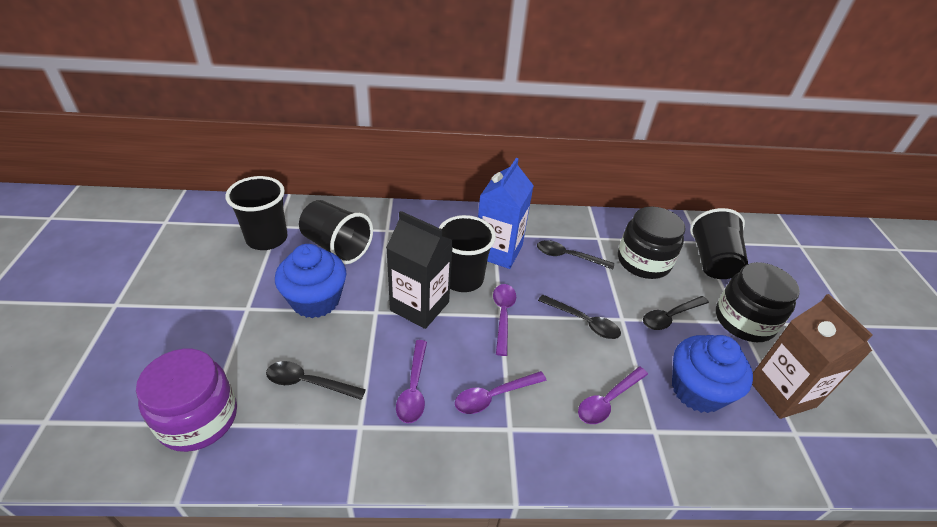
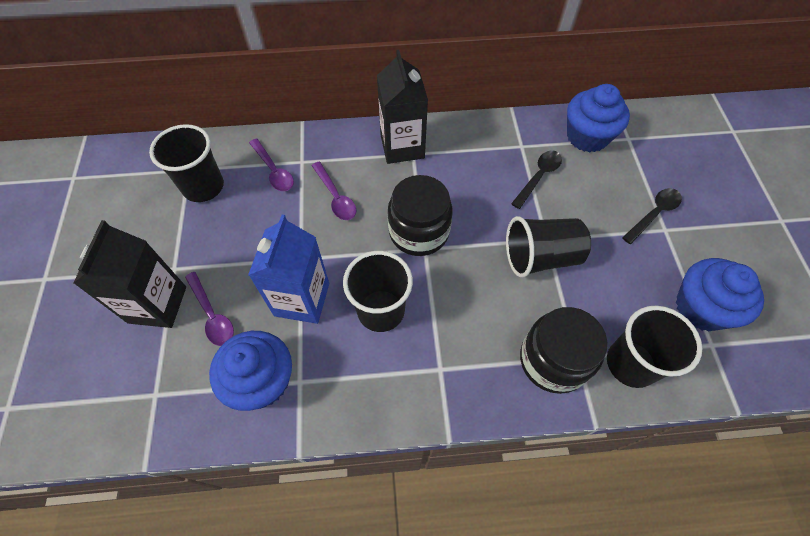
black carton: [386,211,453,329] = 1 -> [73,220,186,328] [377,50,428,164] = 2
black spoon: [266,361,366,400] [537,240,614,269] [538,295,621,339] [643,296,709,330] = 4 -> [511,151,562,209] [622,188,682,244] = 2
blue cupcake: [275,244,346,318] [672,335,753,413] = 2 -> [209,331,292,411] [567,84,630,152] [676,258,764,331] = 3
brown carton: [752,294,872,419] = 1 -> none = 0
purple jar: [136,349,237,452] = 1 -> none = 0
purple spoon: [396,340,427,423] [455,371,547,414] [493,284,516,356] [578,367,648,424] = 4 -> [185,272,234,346] [249,138,294,191] [311,162,356,220] = 3

